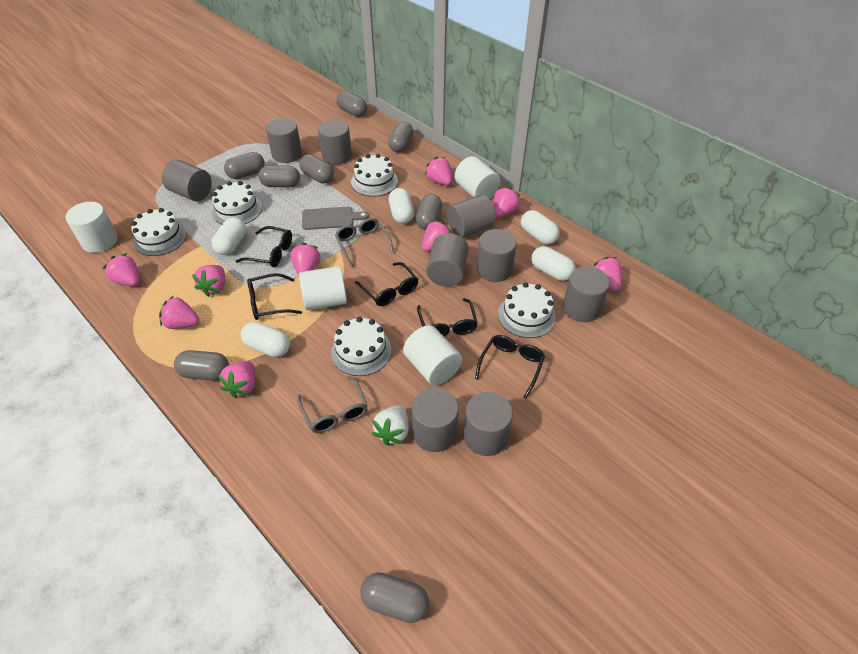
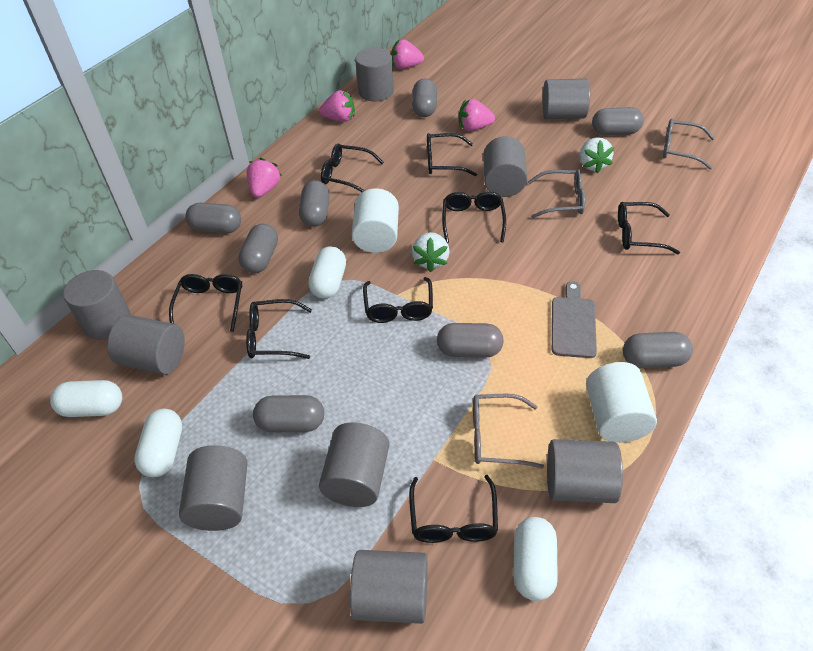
black glasses: [236,226,292,267] [247,273,302,320] [355,262,418,306] [417,298,478,336] [475,335,545,399] = 5 -> [169,274,242,332] [246,299,312,359] [321,144,384,192] [363,277,433,323] [409,475,498,543] [427,133,477,176] [442,191,506,243] [618,202,680,254] = 8
grey glasses: [297,376,368,433] [335,218,394,267] = 2 -> [473,394,544,469] [528,169,585,218] [663,119,715,169] = 3
pink strawberry: [103,253,139,286] [159,296,199,329] [192,265,225,297] [218,361,255,398] [290,243,320,275] [422,220,452,252] [425,157,452,185] [493,187,521,218] [593,257,622,291] = 9 -> [247,158,282,198] [319,90,355,122] [391,39,424,69] [459,99,495,131] = 4
white cake: [131,208,187,256] [212,181,262,224] [331,317,392,376] [351,154,398,197] [498,282,556,338] = 5 -> none = 0
white capsule: [212,217,246,255] [241,322,290,357] [389,188,414,224] [521,210,560,245] [531,246,576,281] = 5 -> [50,380,122,417] [134,409,182,477] [308,246,346,298] [513,517,558,601] = 4
white cylinder: [66,202,118,253] [299,266,347,310] [403,325,462,385] [455,156,501,199] = 4 -> [352,188,399,253] [586,362,657,443] = 2
white strawberry: [372,405,409,445] = 1 -> [412,232,449,272] [580,137,614,173] = 2

